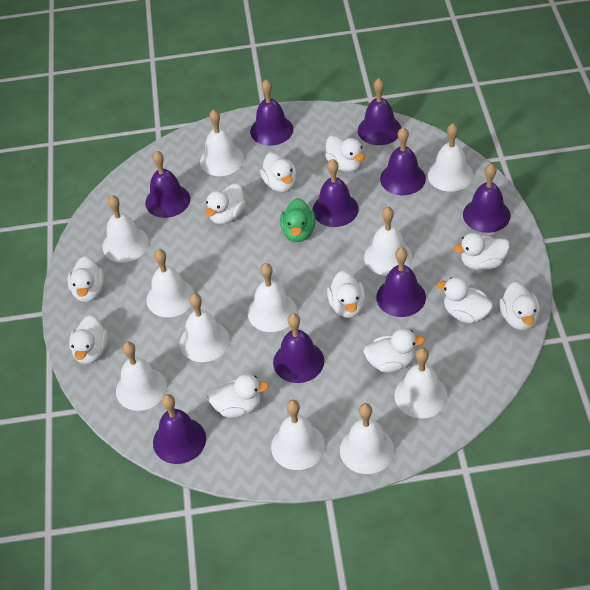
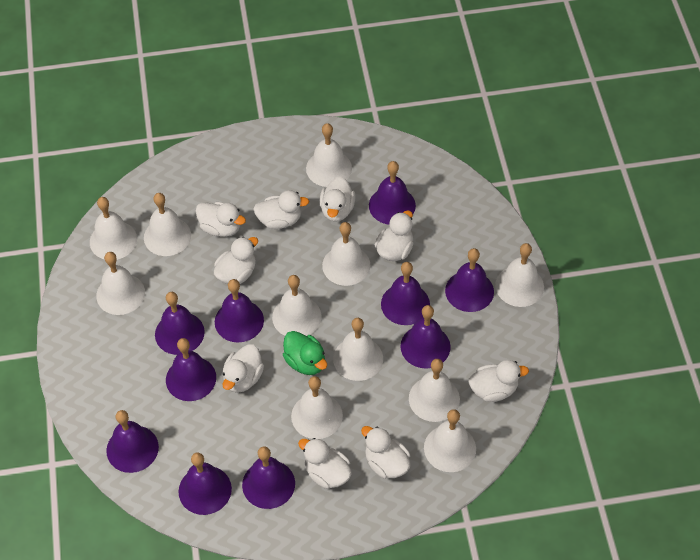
purple bell: [145,151,190,218] [153,394,206,464] [250,79,293,146] [273,313,324,383] [312,159,359,227] [358,78,401,145] [376,248,426,317] [380,127,426,195] [463,164,510,233] = 9 -> [106,410,159,473] [155,292,205,355] [166,338,216,401] [178,452,232,515] [215,279,264,343] [242,446,295,509] [369,161,416,224] [381,262,430,325] [400,305,451,369] [445,248,494,312] = 10
white duck: [68,256,105,302] [69,315,108,364] [205,184,246,224] [207,374,269,418] [260,152,296,192] [325,135,365,172] [327,271,366,318] [364,329,425,373] [437,277,493,323] [453,233,510,270] [499,282,540,330] = 11 -> [196,202,246,237] [214,237,258,284] [222,344,264,393] [253,190,309,229] [298,438,352,489] [319,176,356,222] [361,426,411,479] [375,211,414,261] [469,360,529,402] = 9

